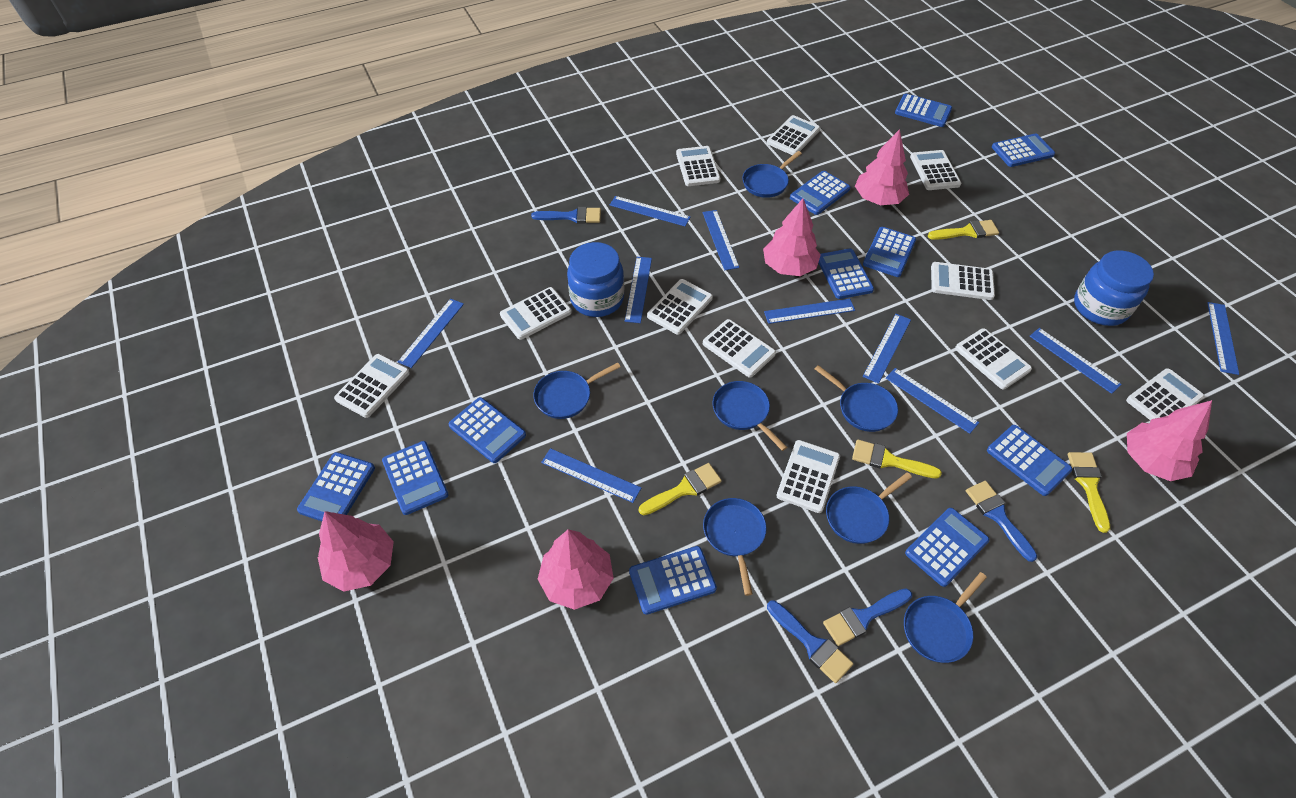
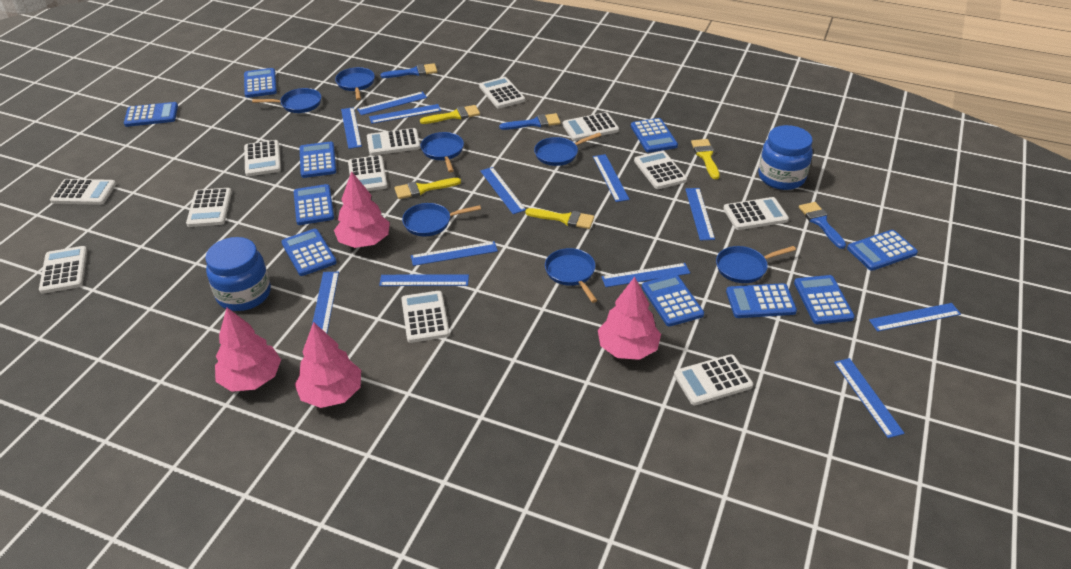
blue brush: [531,207,601,223] [767,600,853,683] [823,588,912,646] [966,481,1037,562] = 4 -> [380,63,437,78] [499,113,561,130] [799,202,846,249] = 3
blue calculator: [297,452,375,521] [382,441,449,515] [449,397,526,463] [629,546,717,615] [790,171,850,215] [818,249,874,299] [863,227,916,277] [895,94,952,127] [905,508,989,587] [987,425,1072,496] [992,133,1055,167] = 11 -> [124,102,178,127] [244,68,277,98] [281,229,337,276] [294,184,334,225] [299,142,336,178] [631,118,678,153] [642,274,704,326] [726,283,797,318] [794,275,855,324] [847,230,918,271] = 10
blue ruler: [398,298,464,368] [541,448,641,503] [610,196,690,226] [625,257,652,323] [703,210,739,270] [764,299,855,324] [863,314,911,384] [886,368,979,434] [1030,328,1122,394] [1207,302,1239,375] = 10 -> [312,272,339,333] [341,107,362,149] [357,92,427,115] [369,104,441,124] [379,274,469,286] [411,241,498,266] [480,167,526,214] [593,154,630,202] [601,263,690,287] [685,188,715,241] [834,358,905,438] [869,303,961,332] = 12
pink tree: [318,511,394,592] [538,529,614,610] [763,199,821,276] [855,129,909,205] [1127,400,1212,481] = 5 -> [215,308,281,392] [295,322,361,408] [334,171,390,248] [598,277,661,360] = 4
white calculator: [334,354,410,418] [500,287,572,340] [647,279,713,335] [676,146,720,186] [703,319,776,378] [767,115,820,155] [776,440,840,513] [910,150,961,190] [931,262,995,300] [955,328,1032,389] [1126,368,1204,421] = 11 -> [39,246,87,294] [50,179,116,205] [186,188,232,227] [244,140,281,176] [348,155,387,191] [367,128,420,155] [401,291,449,343] [479,77,525,108] [563,112,619,141] [634,151,687,189] [674,354,753,405] [723,197,789,230] = 12

